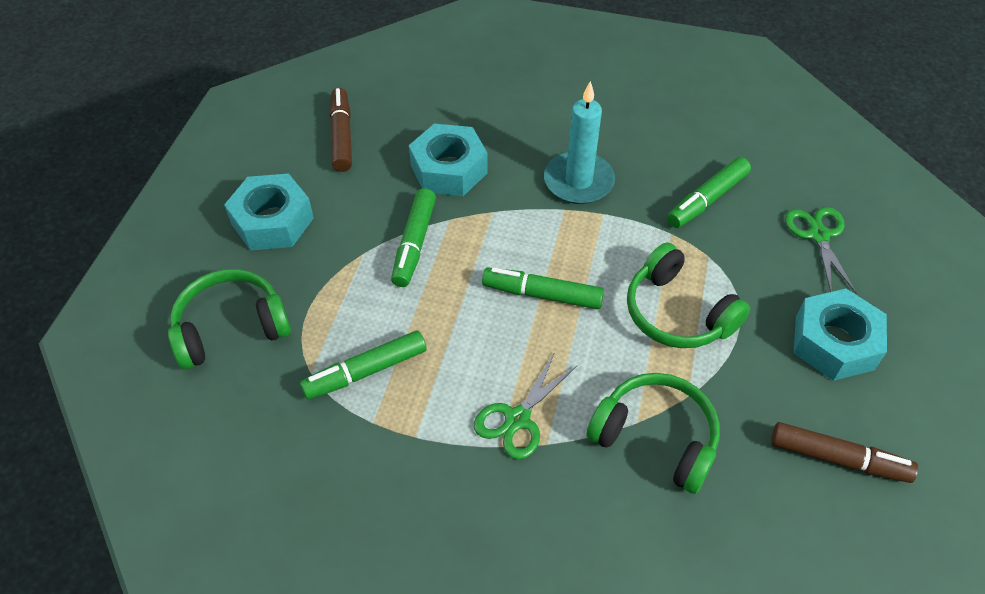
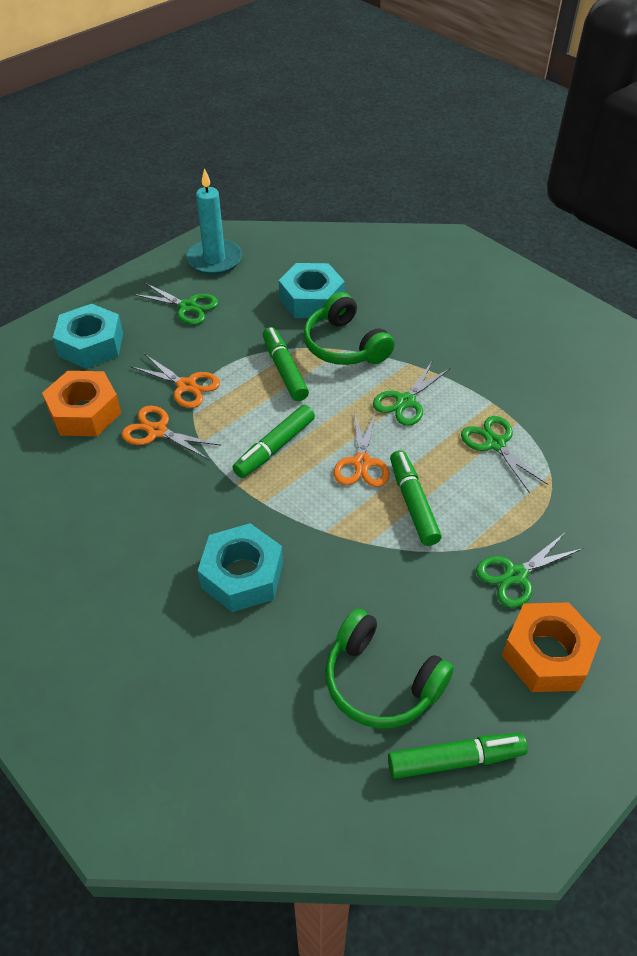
brown marker: [329,88,352,172] [771,422,918,483] = 2 -> none = 0
green headphones: [168,269,291,370] [586,373,720,494] [627,242,750,348] = 3 -> [303,292,395,365] [325,609,454,729] = 2
green scissors: [474,352,578,459] [785,207,856,293] = 2 -> [133,283,218,325] [373,360,450,426] [461,416,548,493] [476,532,582,608] = 4
orange nut: none = 0 -> [42,371,121,436] [502,602,601,692] = 2
orange scissors: none = 0 -> [122,406,220,460] [131,354,220,408] [334,412,390,487] = 3

